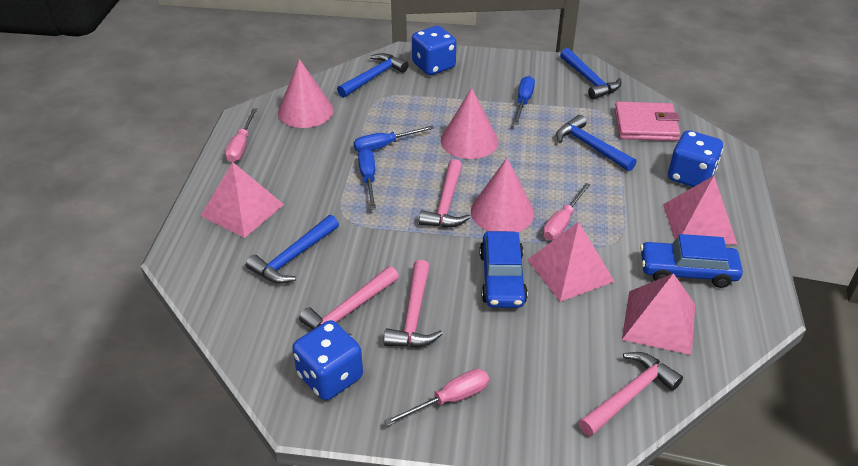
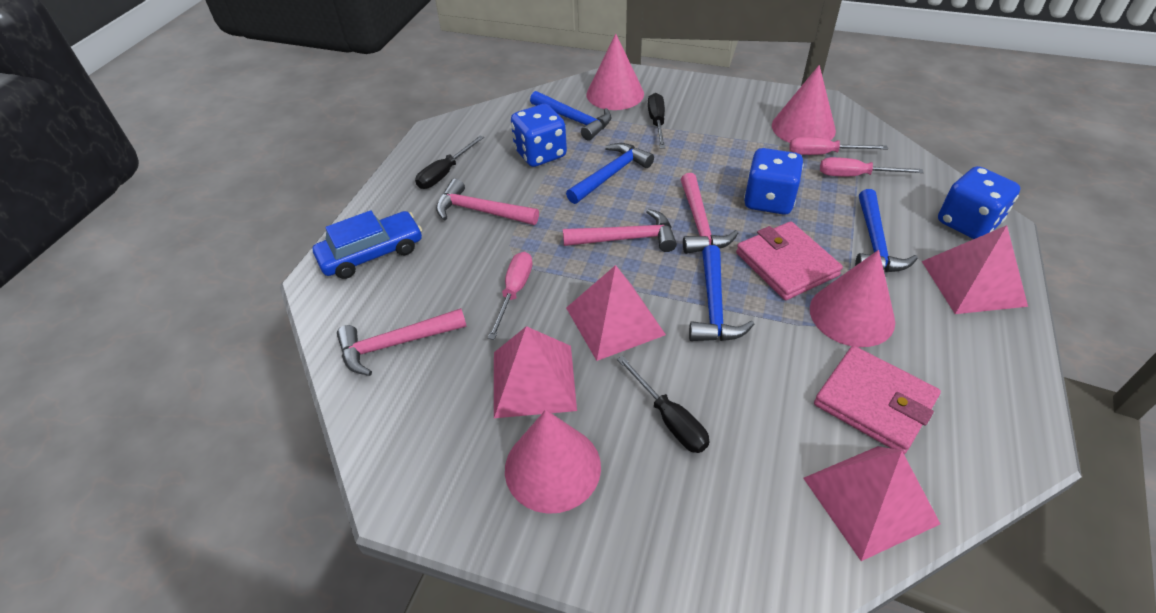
black screwdriver: none = 0 -> [415,136,484,189] [617,356,709,453] [648,93,665,149] = 3
blue car: [480,231,528,308] [640,234,743,288] = 2 -> [313,210,422,279] = 1
blue screwdriver: [354,126,434,152] [358,149,376,210] [513,76,535,125] = 3 -> none = 0
pink cone: [278,59,333,128] [441,88,498,159] [471,158,534,232] = 3 -> [505,410,601,514] [586,34,644,110] [772,65,836,143] [810,250,895,347] = 4
pink wallet: [615,102,680,141] = 1 -> [736,221,843,300] [814,346,941,454] = 2

